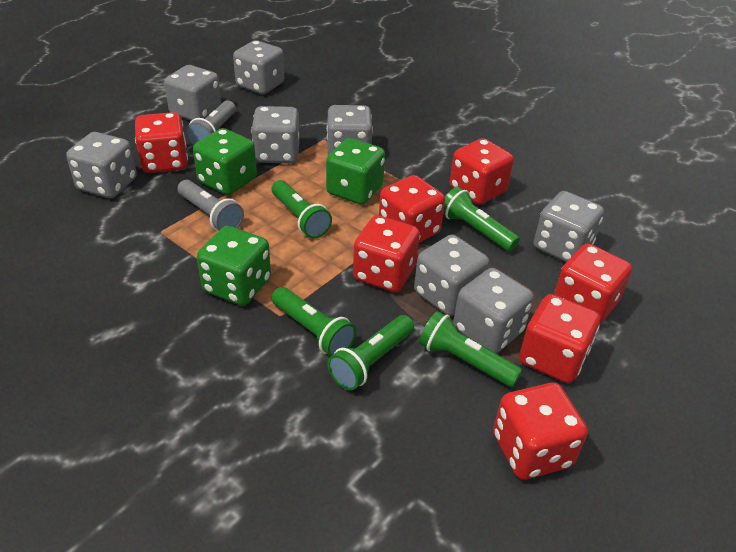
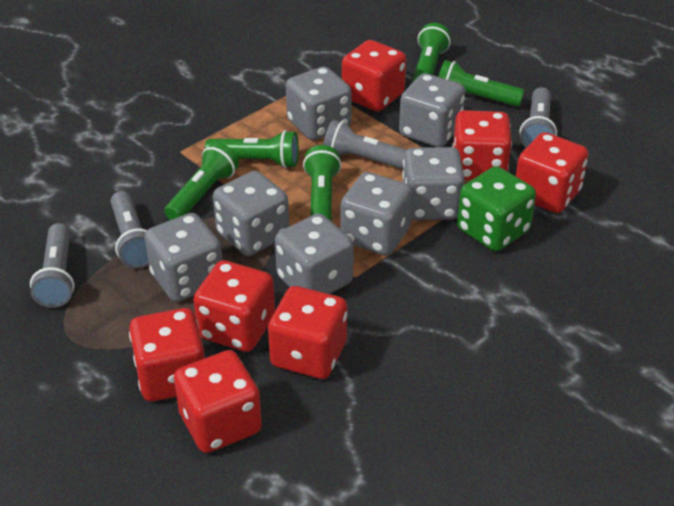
green dice: [193,128,257,195] [197,226,271,306] [326,138,385,205] = 3 -> [457,166,536,251] = 1
grey dice: [66,132,137,198] [164,65,221,121] [233,40,284,94] [251,106,299,163] [327,105,373,155] [414,235,489,316] [453,268,534,353] [533,191,604,262] = 8 -> [144,213,222,302] [213,171,289,256] [275,213,354,294] [286,67,352,140] [340,172,413,256] [399,73,465,147] [402,147,465,220] = 7
grey flashlight: [178,180,244,231] [186,100,236,145] = 2 -> [30,223,75,308] [111,191,149,268] [323,120,407,169] [520,87,557,148] = 4

